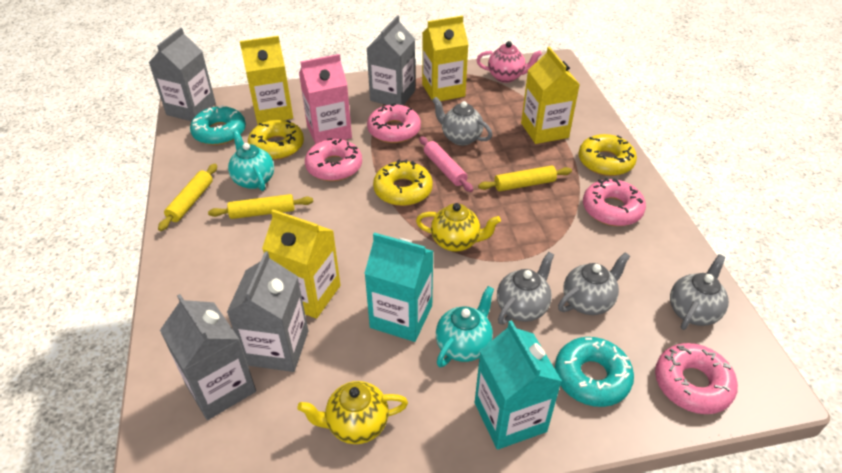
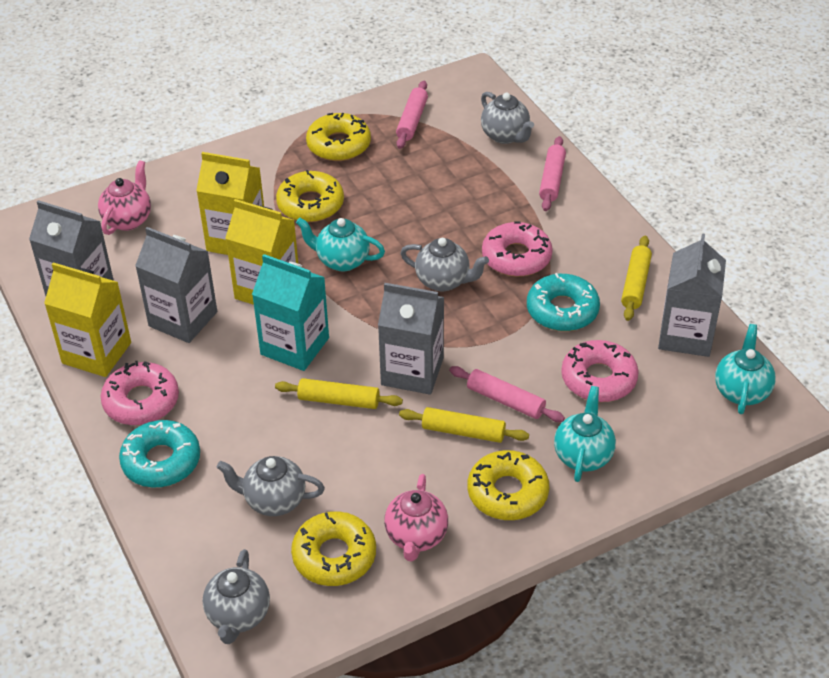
pink carton: [299,54,352,144] = 1 -> none = 0
pink donut: [305,138,362,181] [367,103,421,143] [583,178,646,226] [655,343,738,414] = 4 -> [101,361,179,425] [482,221,553,277] [561,340,639,402] = 3
pink rolling pin: [419,136,473,192] = 1 -> [396,81,428,149] [449,366,565,422] [539,136,566,211] = 3
pink teapot: [476,41,542,83] = 1 -> [98,160,151,235] [384,474,448,561] = 2
turquoise carton: [364,233,434,342] [475,320,562,450] = 2 -> [252,254,329,371] = 1
turquoise teapot: [228,131,274,191] [436,286,494,367] = 2 -> [296,218,385,272] [554,386,616,482] [715,324,776,414] = 3
yellow carton: [240,36,293,125] [262,209,340,319] [422,16,469,103] [521,47,580,144] = 4 -> [44,262,131,377] [196,152,264,255] [225,199,298,305] = 3
yellow donut: [248,120,304,160] [373,159,433,206] [579,134,637,176] = 3 -> [276,170,344,222] [291,511,376,586] [306,113,371,161] [468,450,549,520] = 4
yellow teapot: [297,381,408,444] [416,203,501,252] = 2 -> none = 0

